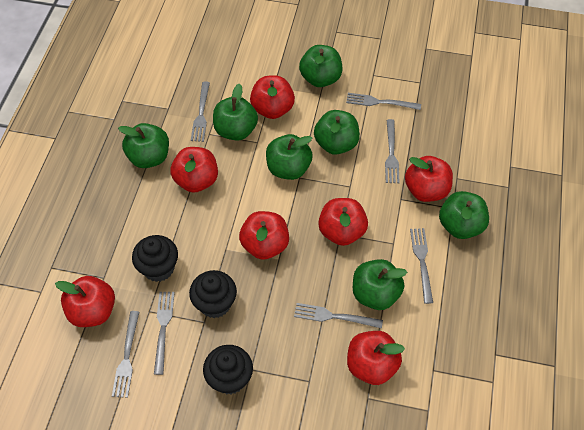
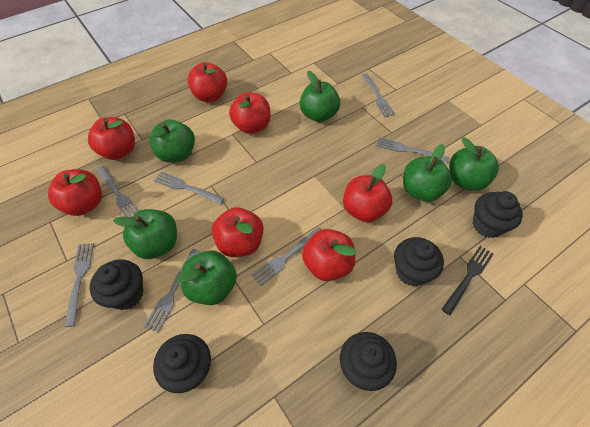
black cupcake: [132,235,178,282] [189,270,237,318] [203,345,253,394] = 3 -> [90,260,144,310] [153,334,211,393] [340,332,397,391] [394,237,444,286] [473,191,523,238] = 5
black fork: none = 0 -> [442,246,493,315] = 1
green apple: [118,123,169,168] [213,83,258,141] [266,134,313,180] [299,45,342,87] [314,110,360,155] [353,259,407,310] [439,191,489,239] = 7 -> [113,209,177,259] [149,119,195,163] [177,251,237,305] [300,71,340,122] [403,144,452,202] [449,137,499,191] = 6

